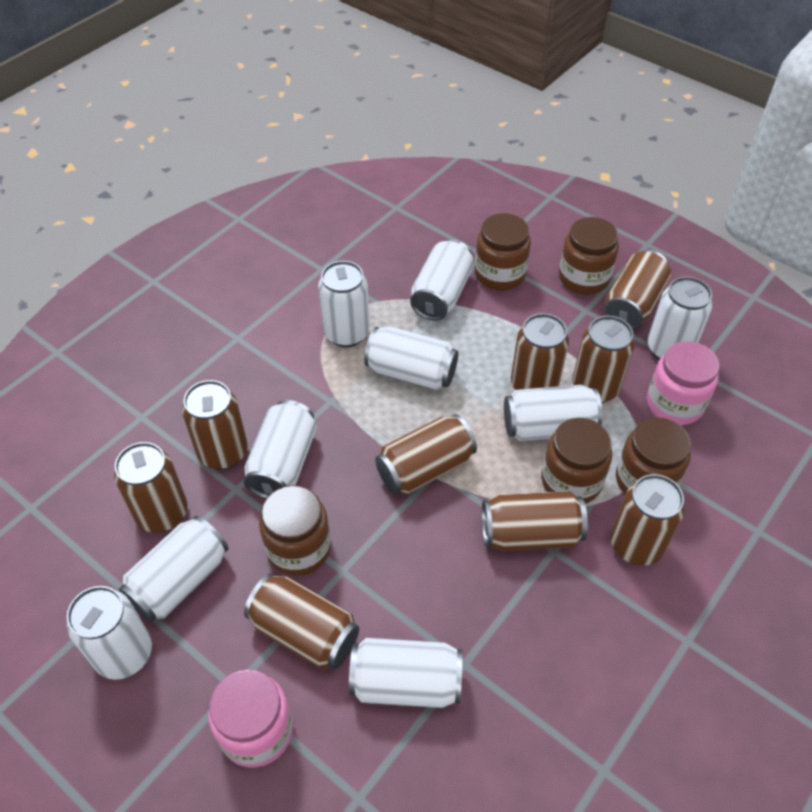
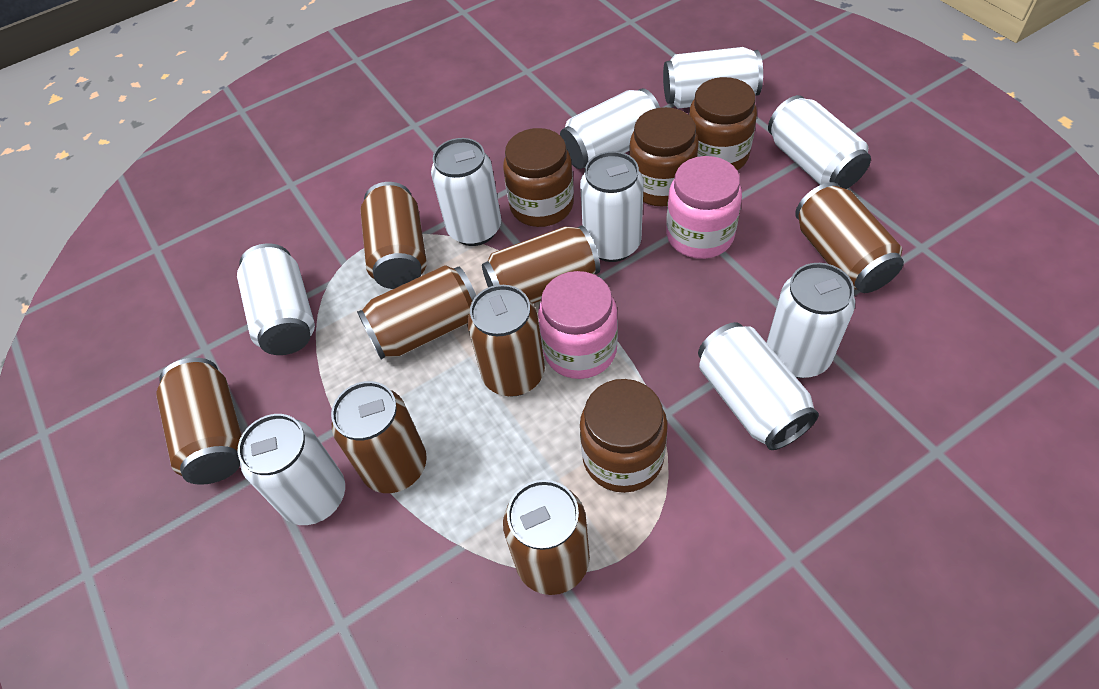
brown can: [114,442,188,533] [182,380,248,470] [244,573,359,669] [375,414,477,495] [482,491,588,551] [511,313,569,390] [572,316,635,403] [604,250,671,330] [610,474,685,566] = 9 -> [157,358,242,485] [331,381,427,493] [357,265,476,359] [360,182,427,289] [467,285,545,396] [482,225,600,304] [503,480,590,595] [795,182,904,293] = 8
brown jar: [259,485,331,576] [475,213,531,290] [541,418,612,504] [559,217,619,294] [616,417,691,494] = 5 -> [503,128,574,227] [580,379,668,493] [629,107,699,207] [689,77,757,170] = 4

